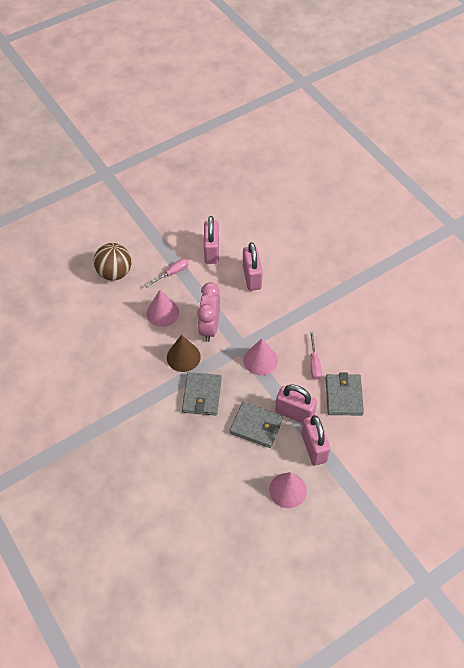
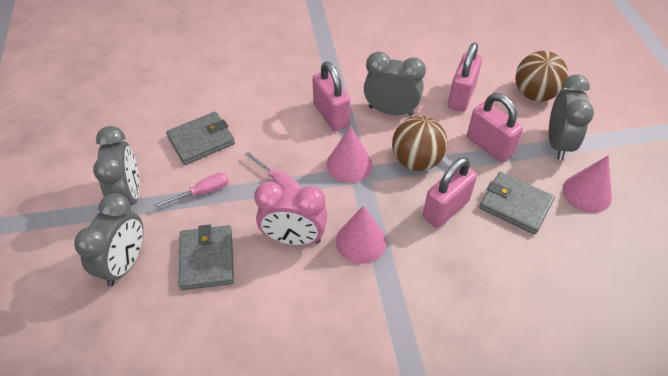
brown ball: [94,243,131,281] = 1 -> [392,116,447,171] [515,51,568,102] = 2
brown cone: [167,335,201,372] = 1 -> none = 0
grey clock: none = 0 -> [74,193,144,287] [93,126,140,206] [364,51,426,116] [549,75,594,160] = 4

